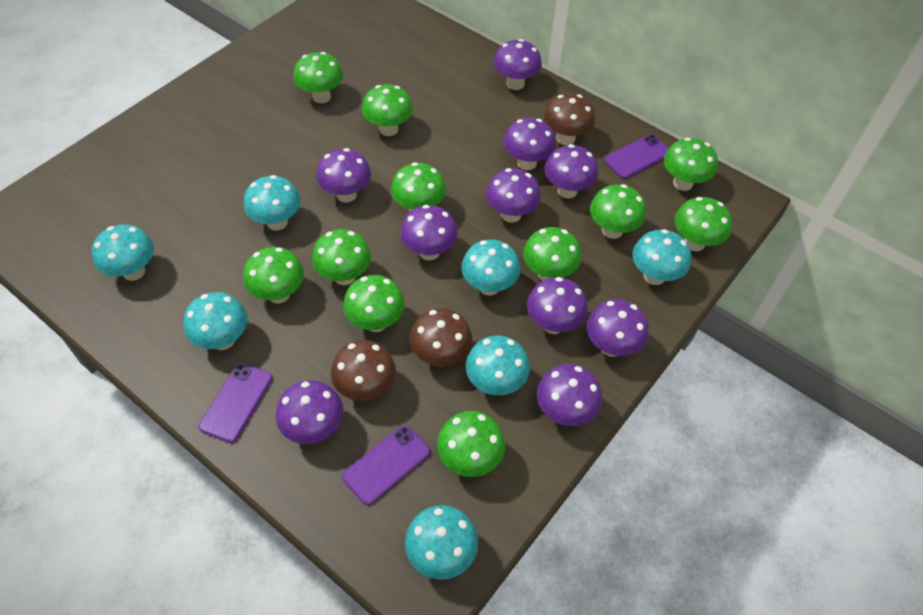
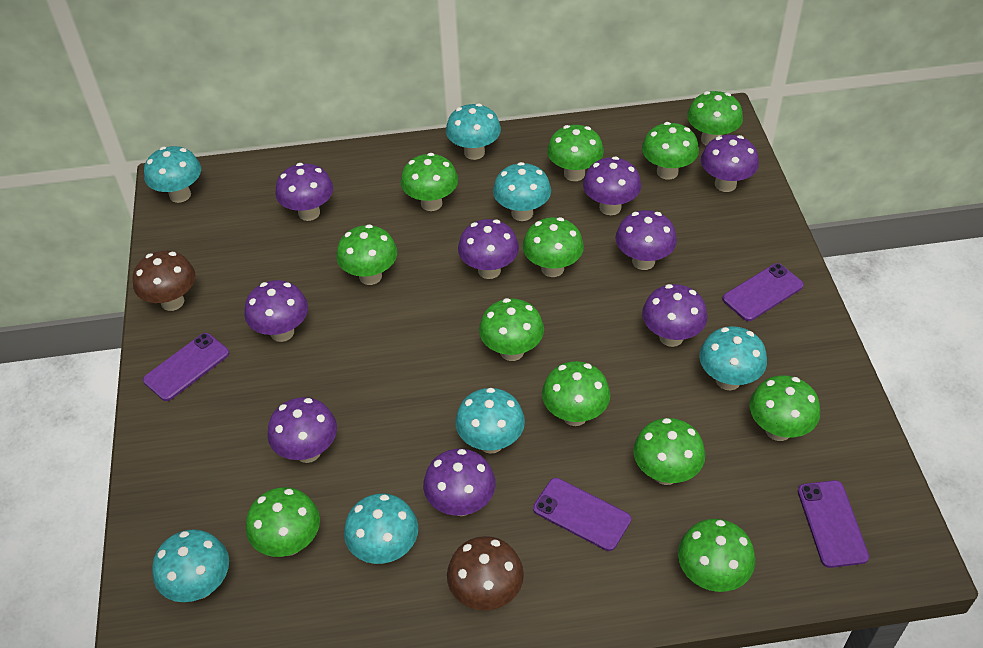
brown mushroom: [331,340,396,401] [410,308,473,366] [544,94,595,145] = 3 -> [133,251,195,311] [447,536,524,611] = 2
green mushroom: [243,247,304,304] [293,52,343,103] [312,229,371,285] [343,275,405,332] [362,84,413,136] [391,162,446,212] [437,411,505,477] [523,227,581,281] [590,184,646,239] [664,137,718,191] [674,197,732,251] = 11 -> [246,487,320,557] [336,224,397,285] [401,153,458,211] [479,298,544,361] [523,217,584,277] [542,361,610,426] [547,125,604,181] [633,418,705,485] [642,122,699,180] [678,519,755,592] [687,91,743,146] [749,375,820,441] = 12
purple mushroom: [276,380,343,444] [316,148,371,203] [400,205,458,260] [486,168,541,223] [493,39,542,90] [503,118,556,170] [527,277,588,334] [537,364,602,426] [545,144,598,199] [587,299,649,357] = 10 -> [244,280,308,342] [267,397,337,463] [275,163,333,221] [423,449,496,516] [458,219,519,279] [583,157,641,215] [615,210,677,270] [642,284,707,347] [701,135,759,192] = 9
purple phone: [199,363,272,443] [342,425,430,505] [604,134,669,179] = 3 -> [143,333,229,401] [533,478,631,551] [722,263,804,321] [798,480,869,568] = 4

